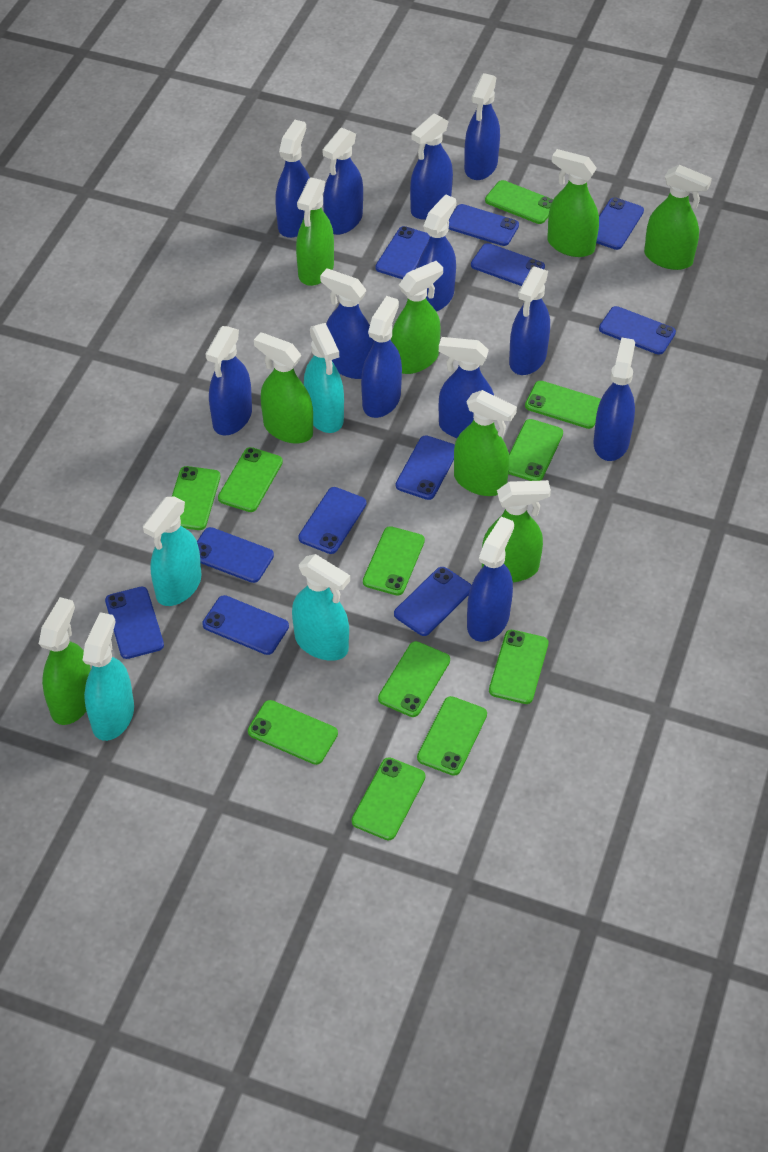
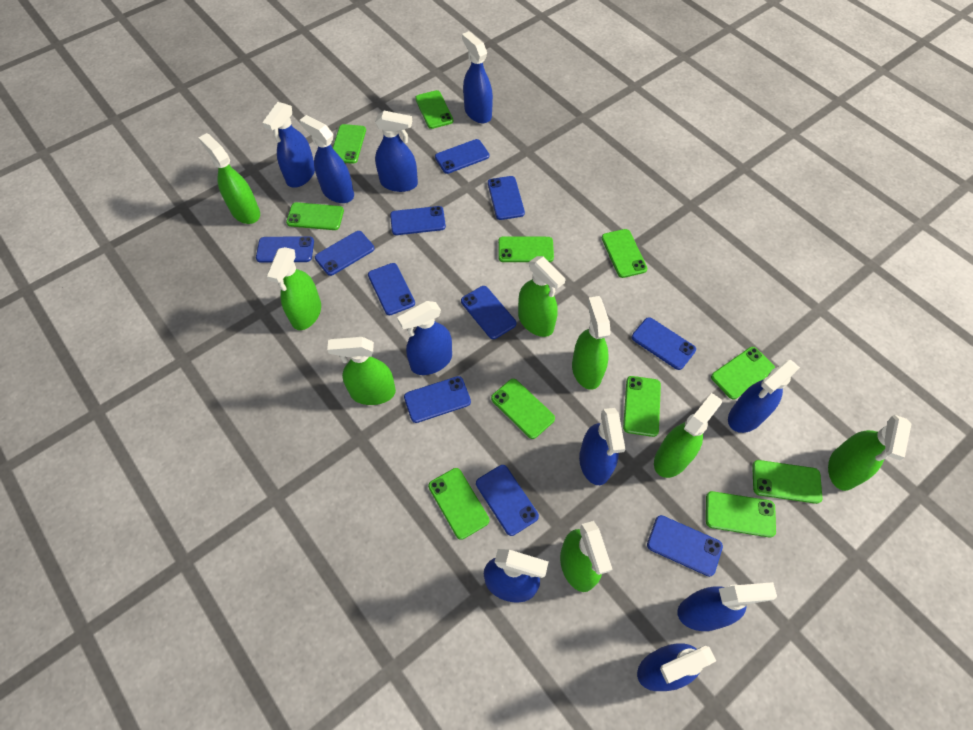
blue spray bottle: [205,326,252,436] [275,120,310,238] [320,268,374,379] [322,127,363,235] [361,296,402,418] [410,114,453,220] [417,194,456,312] [439,337,494,438] [464,73,500,180] [467,517,514,642] [509,266,550,375] [593,337,635,461] = 12 -> [262,102,315,188] [300,115,354,203] [375,111,418,192] [397,301,452,375] [462,31,493,123] [484,549,549,603] [579,408,625,485] [637,643,716,691] [677,582,777,631] [728,360,800,433] = 10
turquoise spray bottle: [83,612,134,741] [143,497,201,606] [292,554,350,661] [304,323,344,433] = 4 -> none = 0

